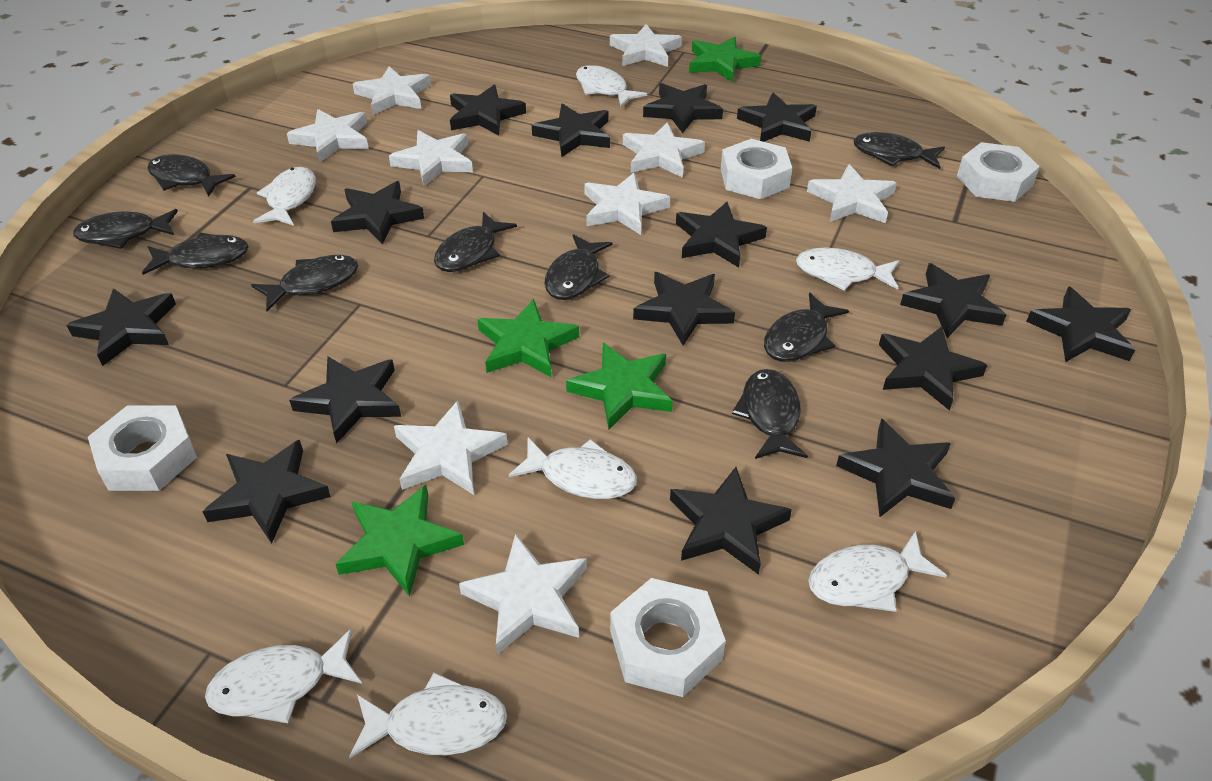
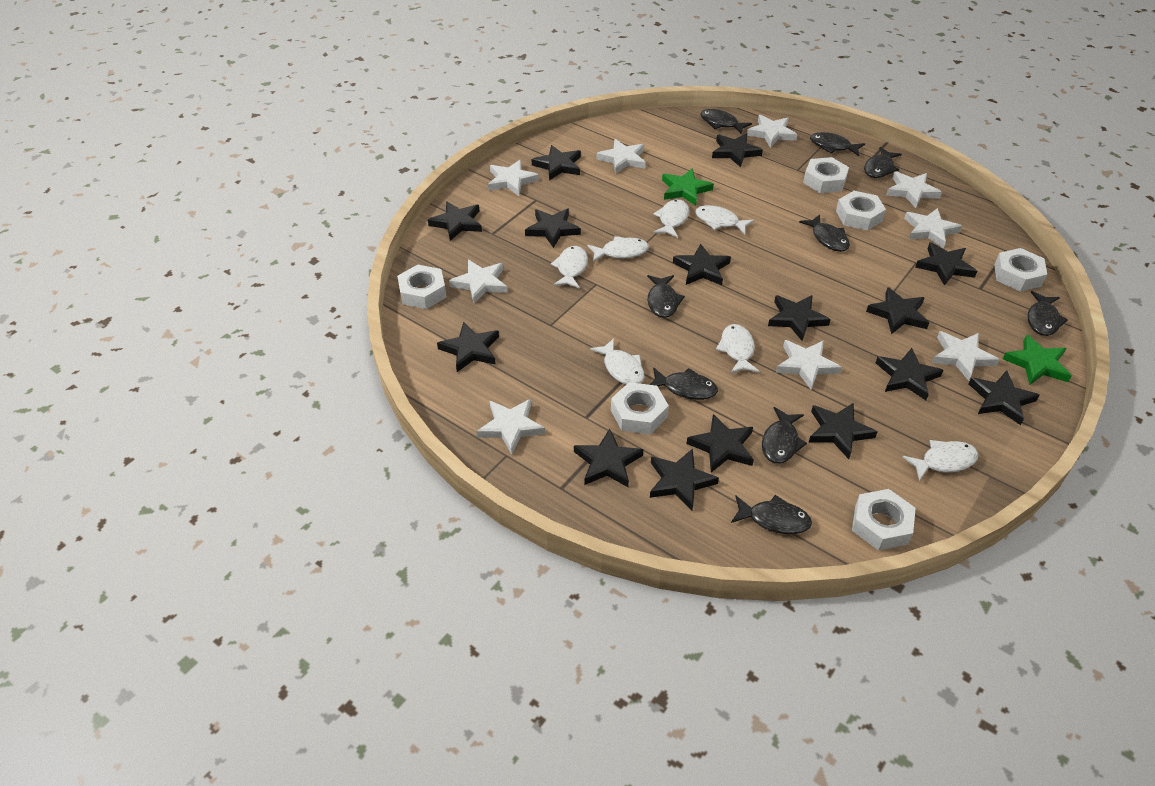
green star: [336,485,464,597] [477,299,579,377] [566,343,673,429] [689,37,761,82] = 4 -> [662,168,714,206] [1003,334,1071,385] = 2
white nut: [88,405,197,491] [610,578,726,697] [721,139,792,199] [957,142,1040,202] = 4 -> [397,265,446,309] [611,382,669,434] [803,157,849,193] [836,191,886,231] [852,489,916,550] [994,248,1047,292] = 6

